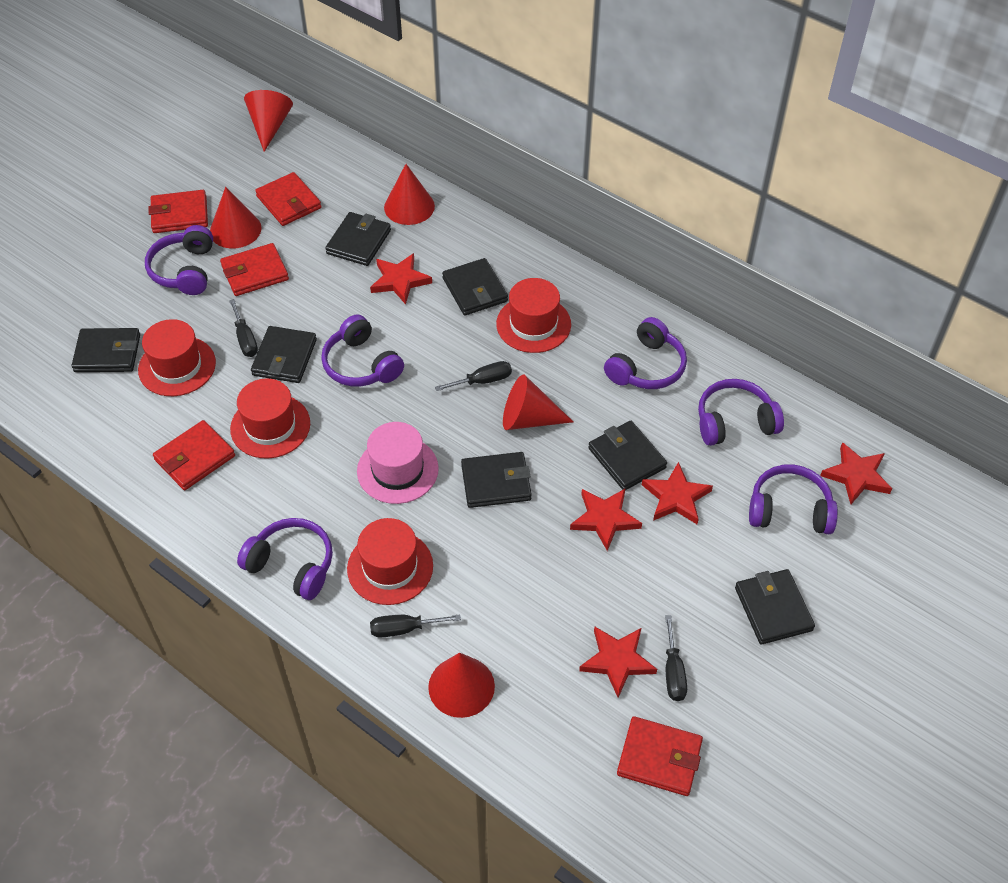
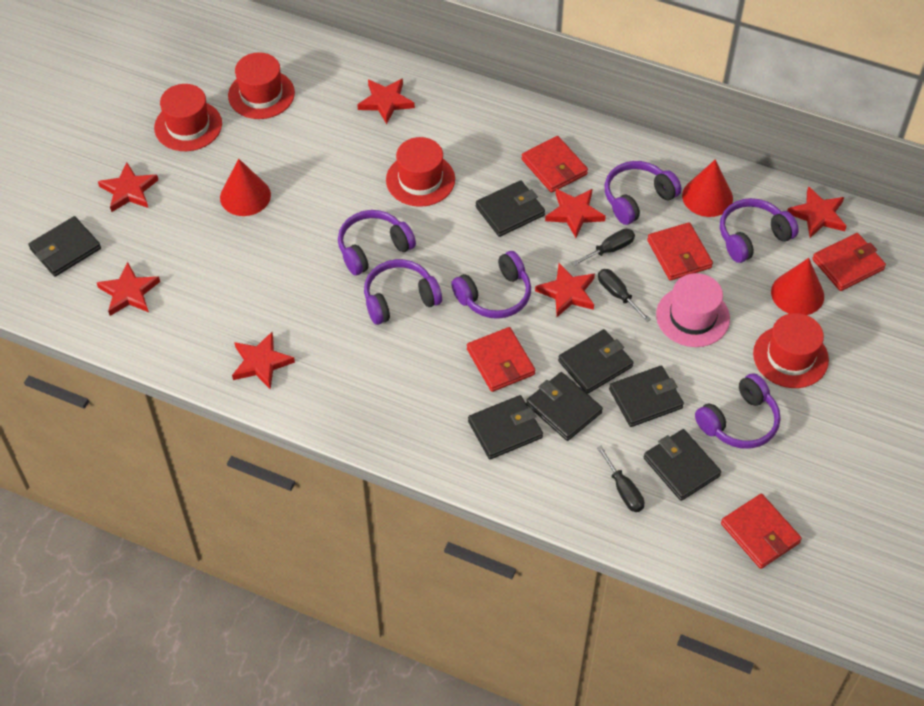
black screwdriver: [229,299,258,357] [370,615,461,638] [435,361,512,391] [665,615,687,701] = 4 -> [571,229,635,266] [597,446,644,512] [598,269,651,322] = 3
red cone: [210,187,261,248] [244,90,293,152] [384,164,435,225] [428,652,495,718] [503,374,573,430] = 5 -> [220,159,271,216] [682,159,733,217] [771,258,824,315] = 3
red star: [370,253,432,305] [570,489,642,551] [579,626,657,698] [642,462,713,524] [820,442,892,504] = 5 -> [97,262,160,316] [98,163,158,212] [232,332,295,389] [357,78,415,124] [535,263,595,317] [545,189,606,238] [787,186,847,238] = 7

